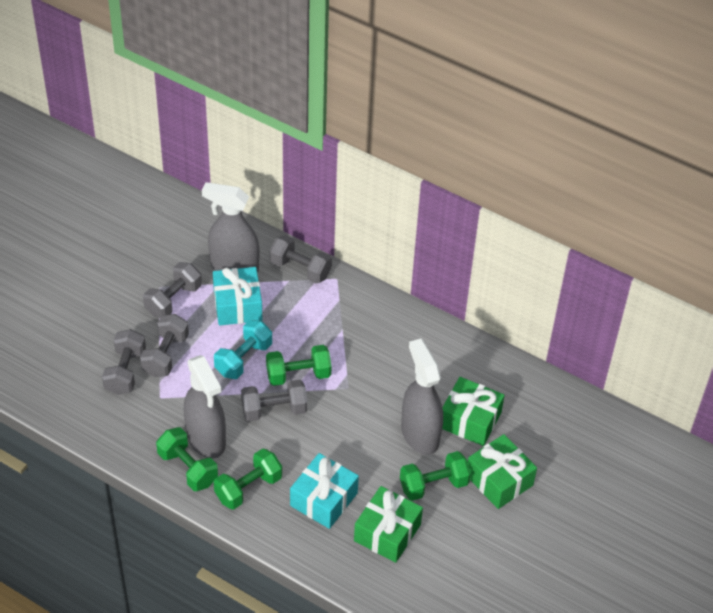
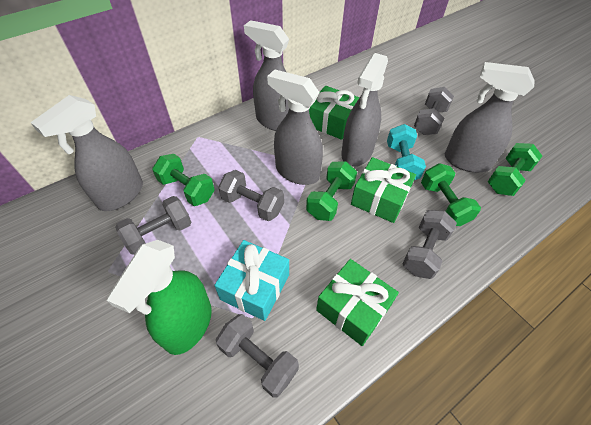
green spray bottle: none = 0 -> [107,240,212,355] = 1
grey spray bottle: [184,355,226,459] [202,182,259,273] [401,339,443,455] = 3 -> [30,95,143,211] [244,20,289,131] [267,69,323,185] [341,53,388,167] [445,62,535,173] = 5
turquoise gift: [213,267,262,326] [290,453,359,529] = 2 -> [214,240,289,321] = 1

